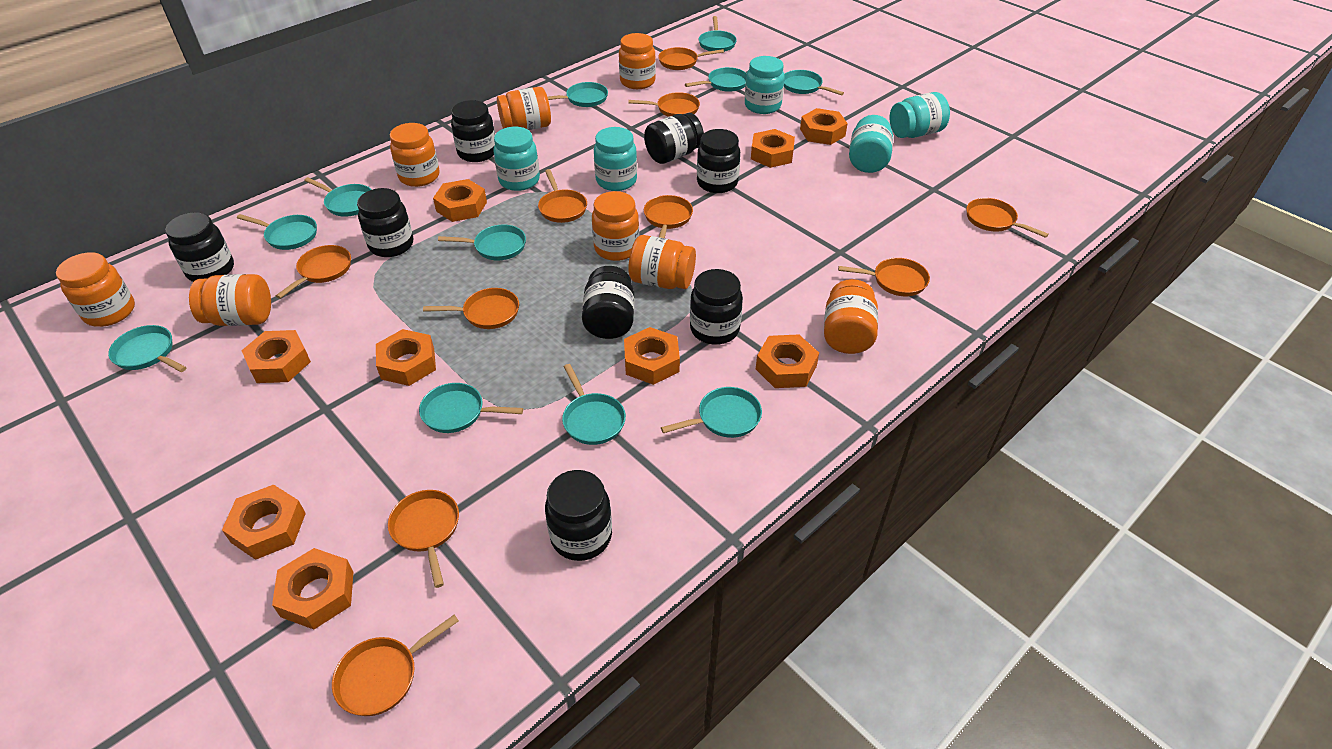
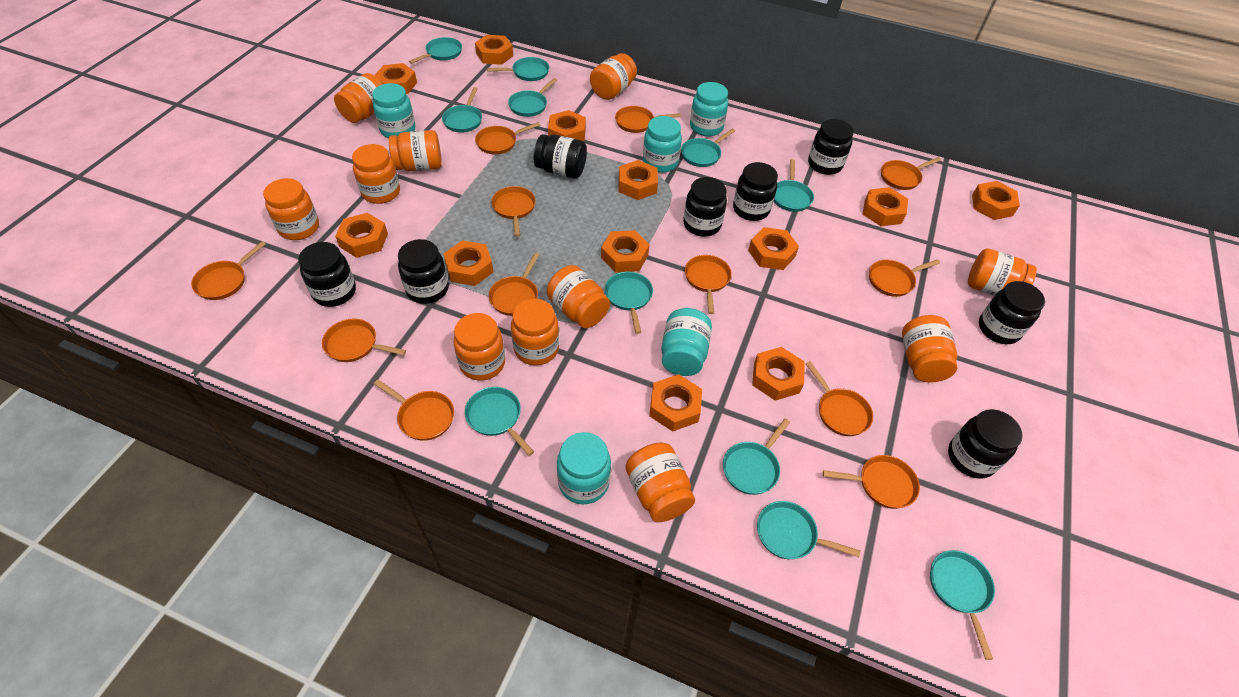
orange jar: [56,252,135,327] [189,274,271,326] [390,123,440,187] [497,87,551,130] [592,191,639,261] [619,33,656,89] [628,235,696,289] [824,279,878,354] = 8 -> [263,178,319,240] [334,73,383,123] [352,144,400,204] [389,130,442,171] [453,313,505,380] [511,299,559,365] [547,265,610,328] [590,53,637,100] [625,442,695,522] [902,315,958,382] [968,248,1037,296] = 11
orange nut: [222,485,306,560] [241,330,311,383] [272,548,353,630] [376,329,436,386] [433,179,487,222] [624,327,680,385] [751,129,795,168] [756,334,819,388] [800,108,848,145] = 9 -> [335,213,388,258] [375,63,417,94] [443,240,493,286] [475,35,513,65] [548,110,586,141] [601,230,650,273] [619,160,658,200] [649,374,702,431] [748,227,799,270] [752,347,805,401] [862,187,908,226] [972,181,1020,220] = 12
orange pan: [276,245,351,299] [332,614,459,716] [388,490,459,588] [423,288,519,329] [538,169,587,223] [628,92,700,117] [644,195,693,238] [658,47,724,70] [838,258,930,296] [966,198,1049,238] = 10 -> [191,241,266,300] [322,319,406,362] [374,380,454,441] [475,122,540,154] [489,252,540,316] [491,186,536,237] [615,106,681,133] [685,255,732,314] [806,361,873,436] [823,455,920,509] [869,259,940,297] [881,157,941,190] = 12

